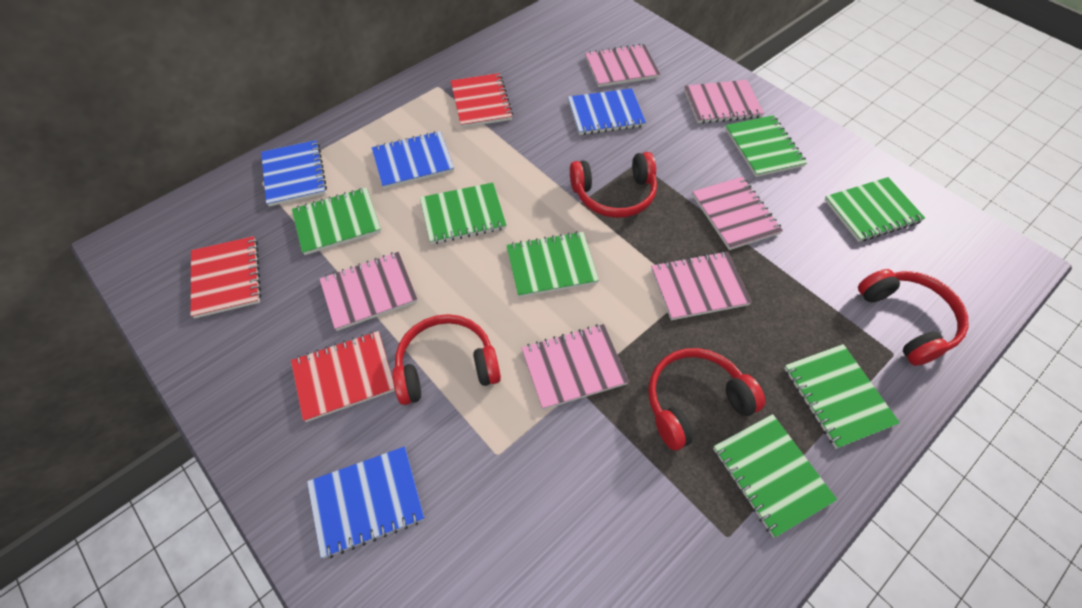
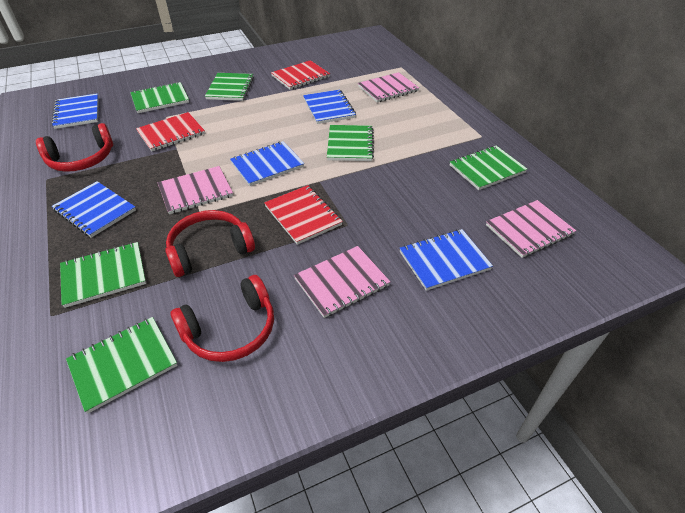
blue notebook: [261,140,327,207] [307,446,425,558] [372,131,454,189] [568,88,646,135] = 4 -> [51,93,99,129] [52,181,136,238] [230,141,304,186] [303,90,356,124] [399,229,493,291] = 5
green notebook: [292,188,381,255] [420,183,507,244] [506,231,599,297] [713,414,837,538] [725,115,807,177] [784,344,900,449] [825,177,925,242] = 7 -> [60,242,146,308] [66,317,178,414] [130,82,189,113] [205,73,254,101] [327,125,374,161] [450,146,527,190] = 6
pink notebook: [319,252,418,331] [522,324,629,410] [585,44,660,87] [651,251,752,320] [684,80,764,124] [692,177,783,250] = 6 -> [158,166,233,214] [294,246,391,318] [358,72,419,103] [486,200,576,258] = 4
red headphones: [392,314,501,405] [570,152,657,218] [648,348,765,450] [858,269,968,366] = 4 -> [36,123,113,172] [165,210,255,277] [170,275,274,362] = 3

